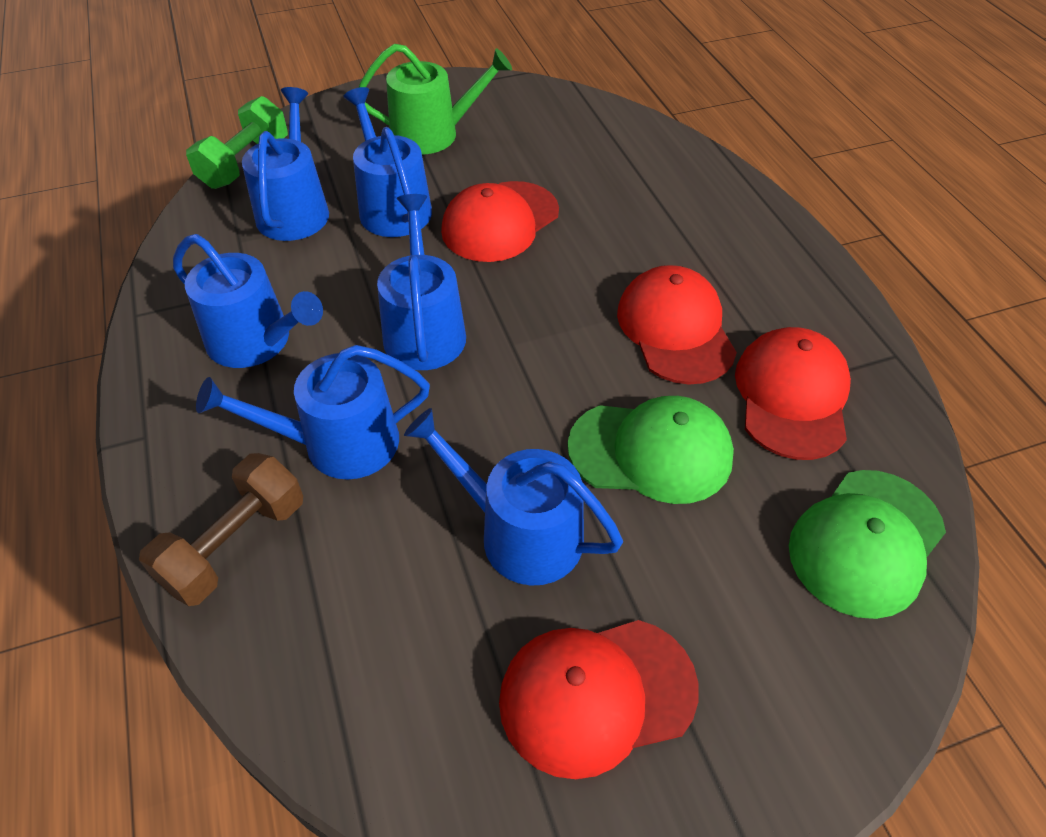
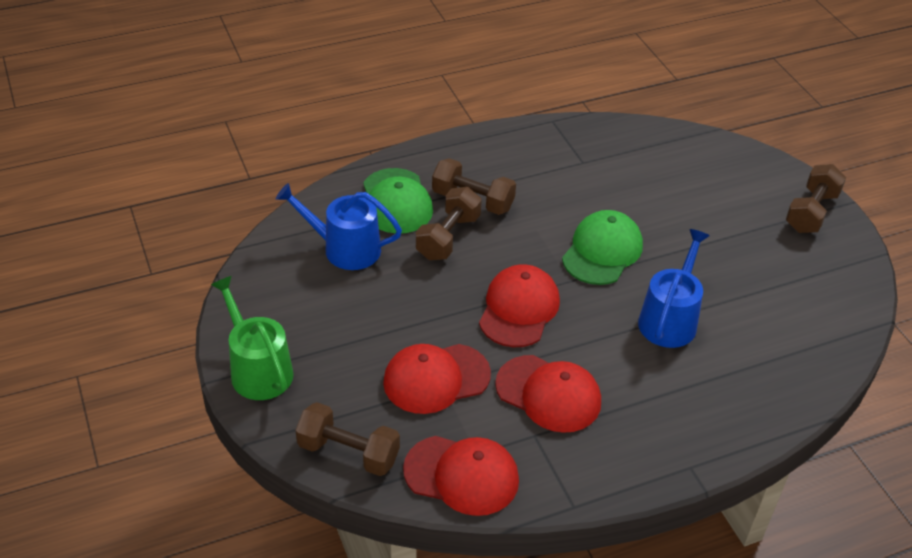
blue watering can: [173,234,323,368] [196,345,430,480] [242,87,329,241] [344,87,432,237] [377,194,466,370] [404,408,623,585] = 6 -> [276,183,402,270] [638,229,710,348] = 2
brown dumbbell: [139,453,303,606] = 1 -> [295,402,400,476] [416,187,482,260] [432,158,516,215] [786,164,846,233] = 4
green dumbbell: [186,96,288,189] = 1 -> none = 0

